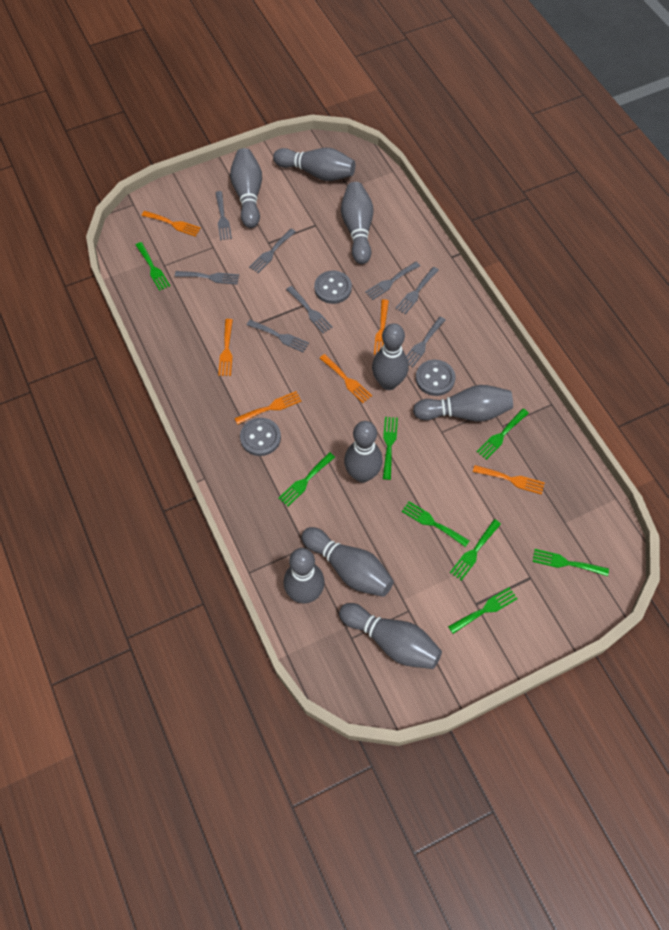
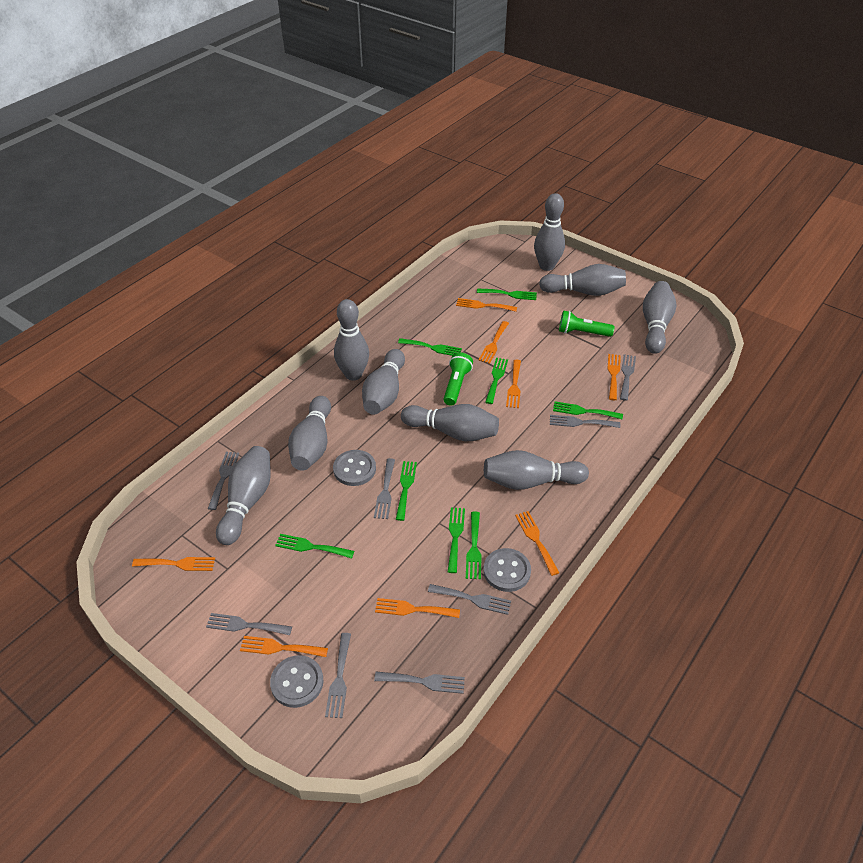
green flashlight: none = 0 -> [443,352,473,406] [559,311,614,337] = 2
orange fork: [142,211,201,237] [218,319,233,376] [234,391,302,425] [319,354,372,403] [374,299,389,355] [473,465,545,495] = 6 -> [132,557,215,571] [240,636,328,657] [375,598,460,618] [456,298,517,312] [478,321,509,364] [506,360,521,408] [515,511,559,576] [607,354,621,400] = 8

